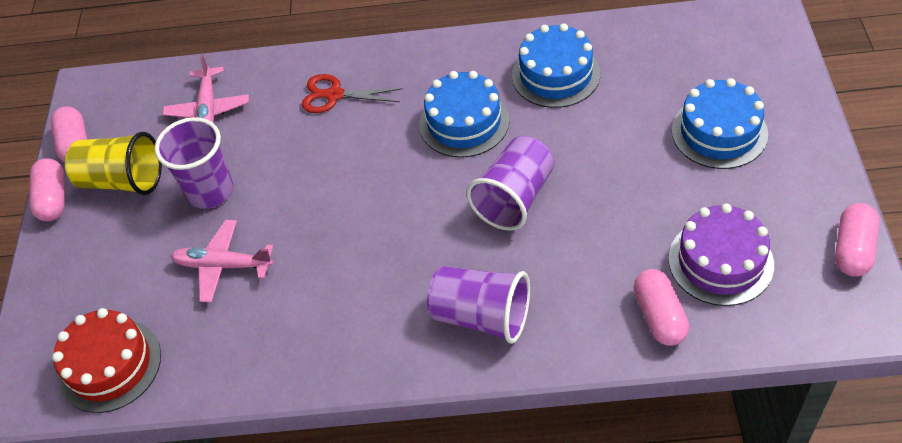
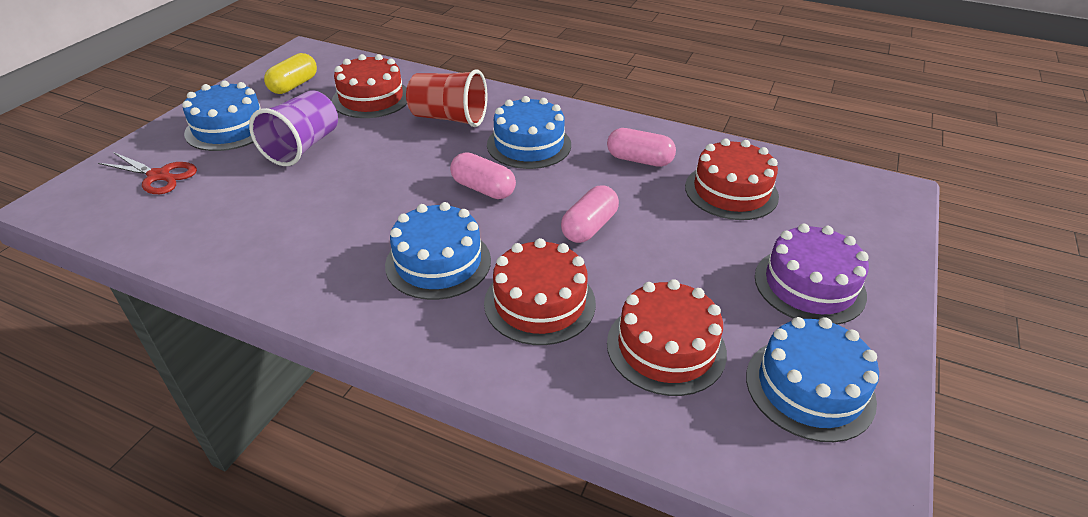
blue cake: [419,71,509,158] [512,23,600,108] [672,78,768,169] = 3 -> [182,81,261,151] [385,202,491,300] [487,96,571,169] [746,317,879,442] = 4
pink capsule: [29,158,65,221] [51,106,87,163] [634,269,689,346] [835,203,880,277] = 4 -> [450,152,516,199] [561,185,619,243] [607,128,676,167] = 3
pink plane: [163,54,249,123] [170,220,274,303] = 2 -> none = 0
purple cup: [155,117,233,209] [427,266,530,344] [466,136,554,231] = 3 -> [249,90,338,166] = 1
red cake: [52,308,161,413] = 1 -> [332,54,407,118] [484,238,596,345] [607,279,727,396] [685,138,779,220] = 4
red cup: none = 0 -> [406,69,488,127] = 1
yellow capsule: none = 0 -> [264,53,317,94] = 1
yellow cup: [65,132,162,195] = 1 -> none = 0

